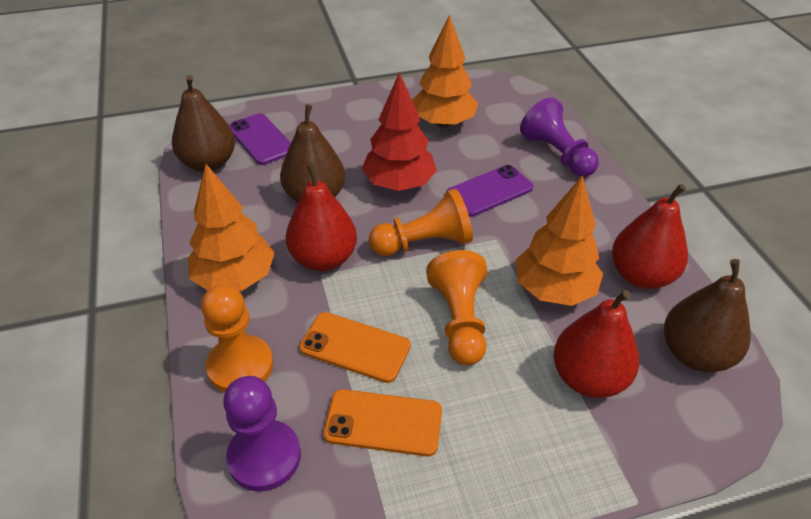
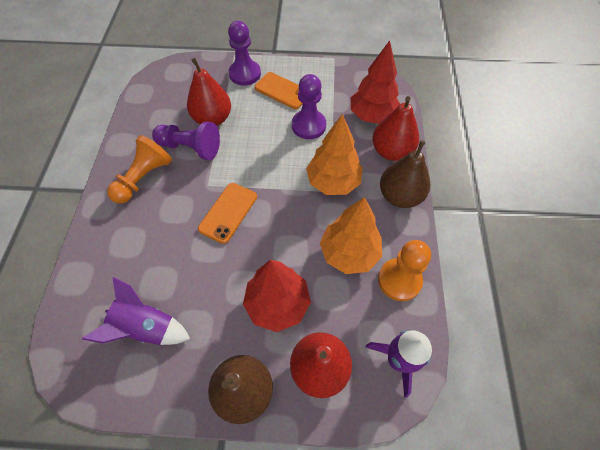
brown pear: [172,75,235,172] [280,104,345,203] [664,259,751,372] = 3 -> [208,355,273,424] [380,140,430,208] = 2
orange pawn: [201,284,273,393] [369,189,473,256] [426,250,488,365] = 3 -> [107,135,172,204] [378,240,431,301] = 2
orange tree: [188,164,275,291] [412,15,478,128] [516,175,603,306] = 3 -> [306,114,363,195] [320,197,382,274] = 2
purple pawn: [223,376,301,492] [520,97,599,177] = 2 -> [152,121,220,160] [228,21,261,85] [292,74,326,139] = 3
purple phone: [229,113,291,165] [446,165,533,217] = 2 -> none = 0
purple rocket: none = 0 -> [82,277,190,345] [366,330,432,398] = 2
red tree: [362,72,437,191] = 1 -> [243,260,311,332] [351,40,400,124] = 2

